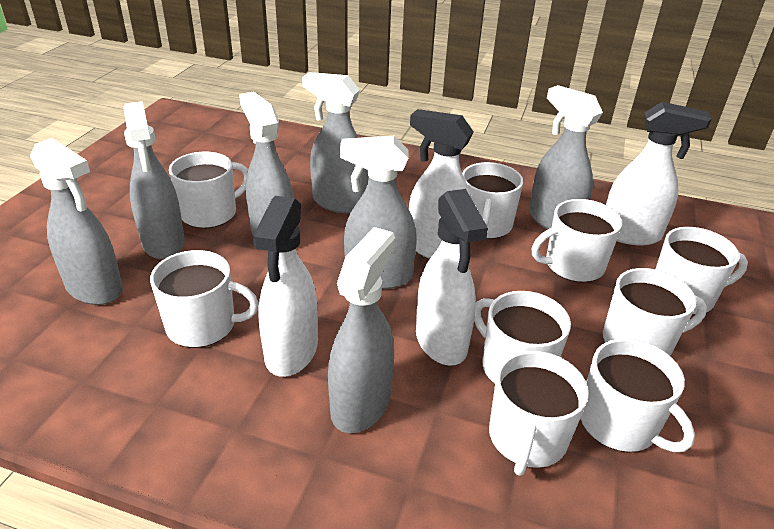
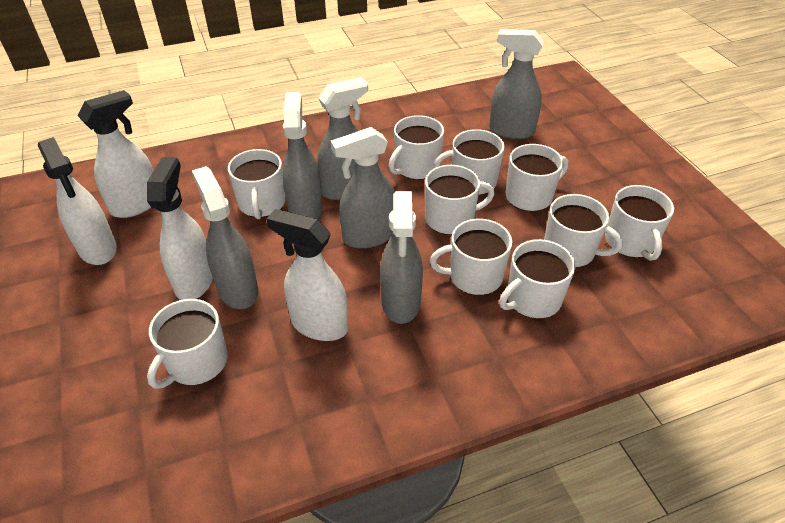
grey spray bottle: [30,138,123,305] [123,101,185,260] [239,91,294,235] [302,72,369,213] [328,227,395,433] [340,136,417,289] [529,85,603,229] = 7 -> [192,166,258,309] [283,92,323,219] [317,77,368,200] [331,127,395,249] [380,191,423,324] [489,29,544,139] = 6
white mug: [150,250,259,348] [169,152,248,228] [462,162,524,239] [474,291,571,384] [489,351,588,476] [532,199,622,283] [580,338,695,452] [603,268,707,356] [656,227,748,315] = 9 -> [147,299,228,389] [228,149,286,219] [389,115,444,180] [425,165,494,235] [430,219,512,295] [434,129,505,195] [499,239,575,319] [506,144,568,212] [544,194,623,268] [605,185,674,261] = 10

